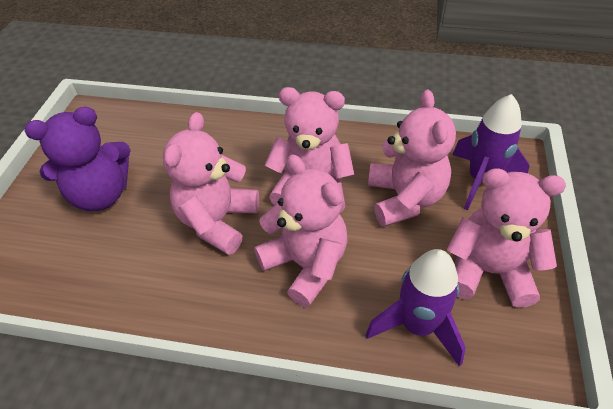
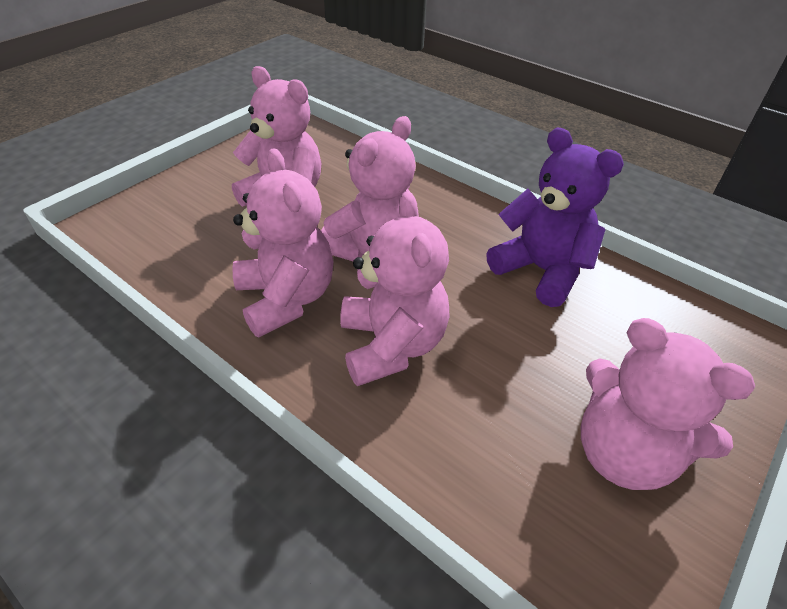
purple rocket: [366,249,466,366] [452,94,530,210] = 2 -> none = 0

